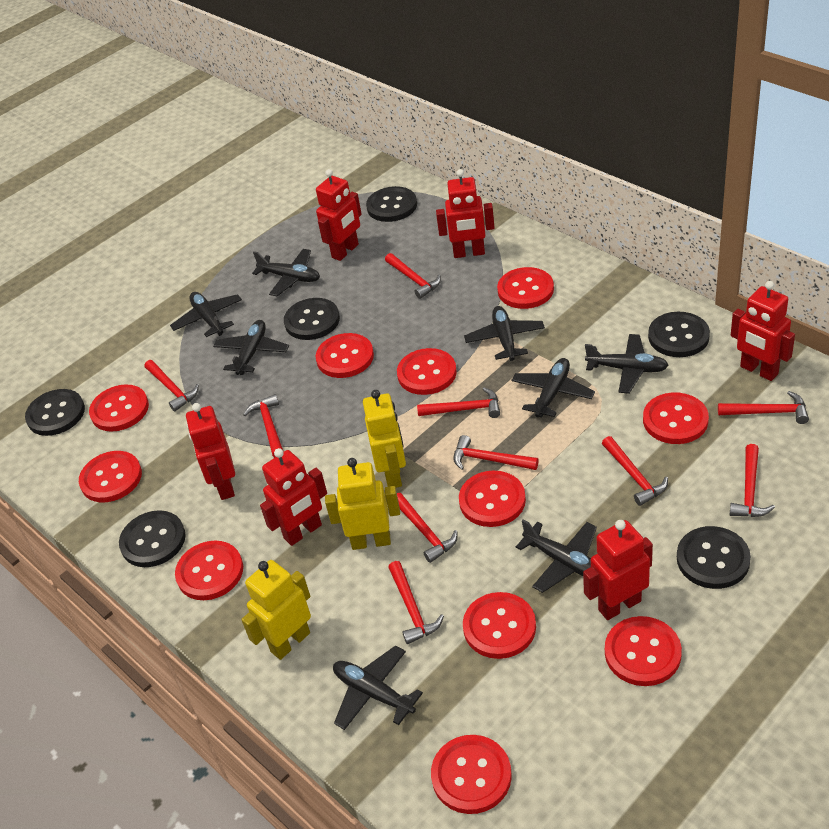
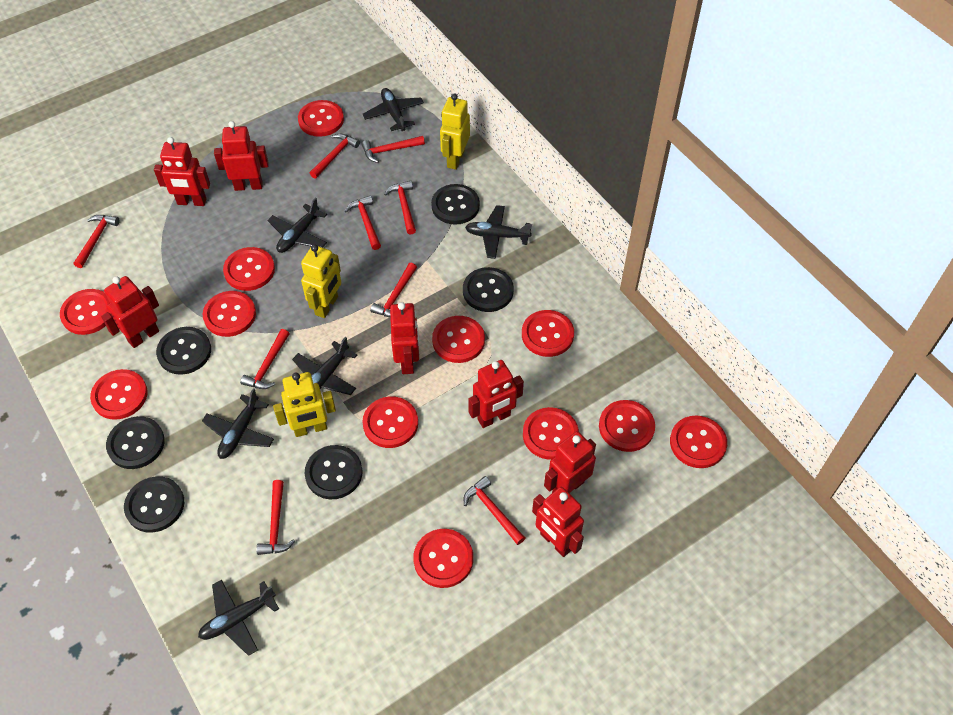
black plane: [170,292,242,337] [213,320,289,375] [252,249,320,296] [333,645,423,730] [464,306,545,361] [511,358,595,417] [516,519,597,593] [585,334,669,394] = 8 -> [198,580,279,656] [202,388,274,459] [267,197,327,253] [292,337,357,395] [363,88,424,131] [465,205,532,259] = 6
red button: [79,451,142,502] [89,384,149,432] [175,541,243,600] [316,333,374,378] [397,348,457,395] [431,735,512,814] [459,471,526,527] [463,592,536,659] [497,267,554,309] [605,616,682,686] [643,392,709,444] = 11 -> [60,289,110,335] [90,369,148,420] [203,291,256,337] [223,247,275,291] [298,100,344,137] [362,396,418,448] [413,529,473,588] [432,316,485,363] [522,310,574,357] [523,407,579,460] [599,400,655,452] [670,416,727,468] = 12
red hammer: [145,360,199,412] [243,394,284,458] [385,253,441,299] [388,561,444,644] [397,493,458,563] [417,387,500,418] [453,435,539,470] [602,436,668,506] [718,391,809,424] [730,444,775,517] = 10 -> [74,215,120,268] [240,329,290,389] [256,480,295,555] [310,134,360,179] [345,195,381,250] [361,136,425,163] [370,263,417,318] [384,181,416,234] [464,476,525,545] = 9
red robot: [186,403,235,500] [260,448,327,546] [316,169,362,261] [436,169,495,258] [583,520,653,620] [731,281,795,381] = 6 -> [101,276,159,348] [154,137,210,206] [214,121,269,191] [390,302,419,374] [468,360,524,428] [532,487,584,557] [544,431,596,493] = 7

